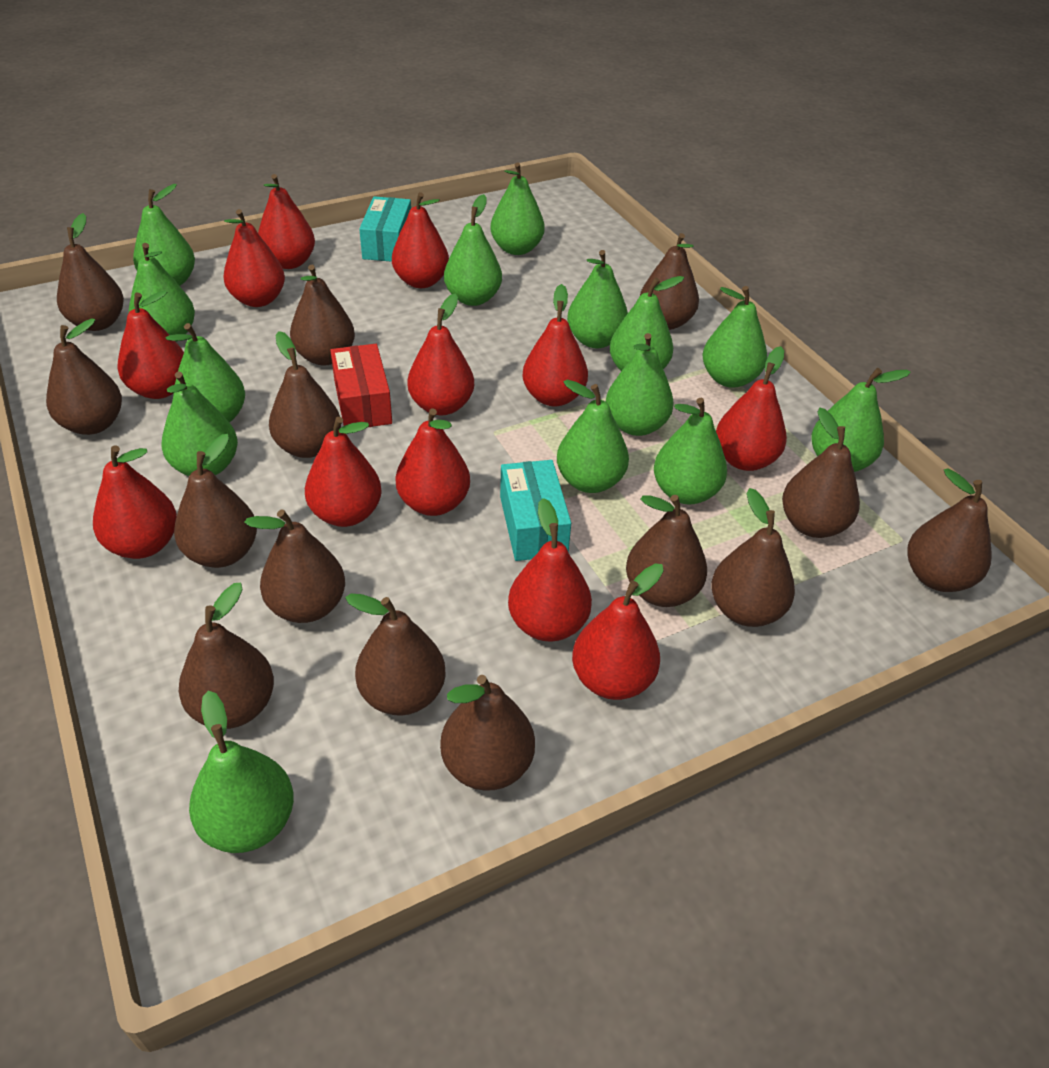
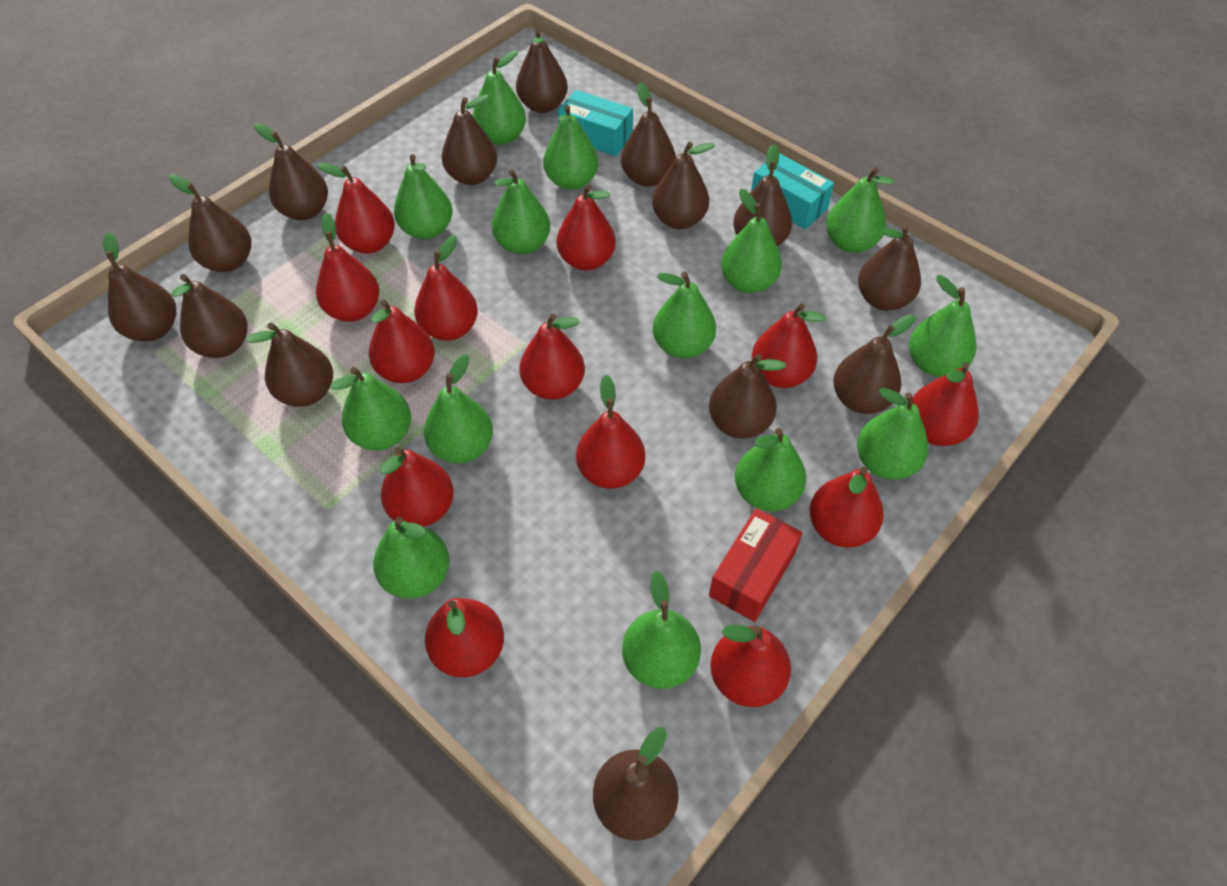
red pear: [93,446,177,559] [117,290,184,399] [223,209,285,307] [258,174,315,269] [305,417,382,527] [392,192,449,288] [395,408,470,516] [407,293,474,415] [508,498,592,642] [522,284,588,406] [572,564,664,700] [716,346,787,471] = 12 -> [316,213,379,322] [318,163,395,254] [369,300,435,383] [380,447,454,527] [414,235,478,341] [425,598,504,677] [519,314,585,400] [557,184,616,271] [576,375,645,489] [710,625,791,707] [752,303,825,388] [809,467,884,548] [913,362,979,446] = 13

